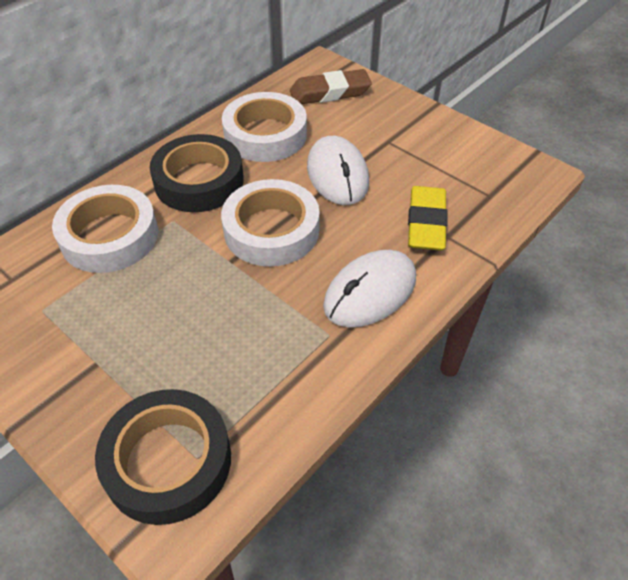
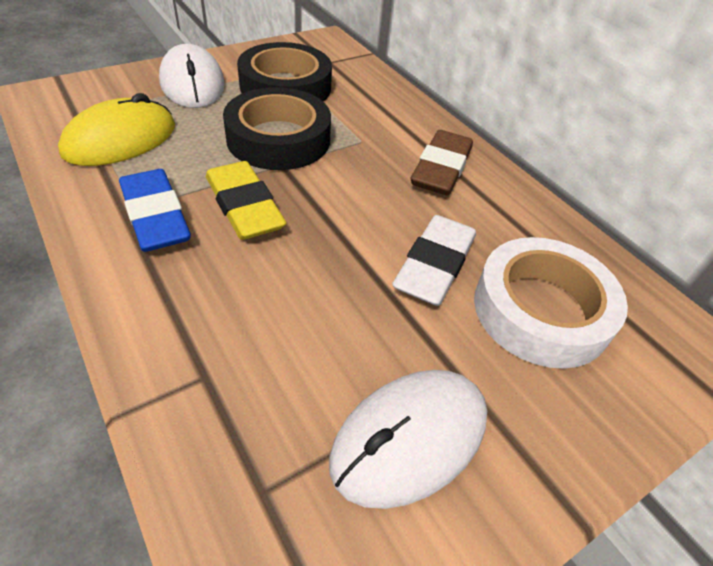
blue eraser: none = 0 -> [119,169,191,252] = 1
white eraser: none = 0 -> [392,215,476,306] = 1
white tape: [52,185,158,273] [221,179,320,267] [222,92,307,162] = 3 -> [474,237,628,369] = 1
yellow mouse: none = 0 -> [58,93,175,166] = 1

